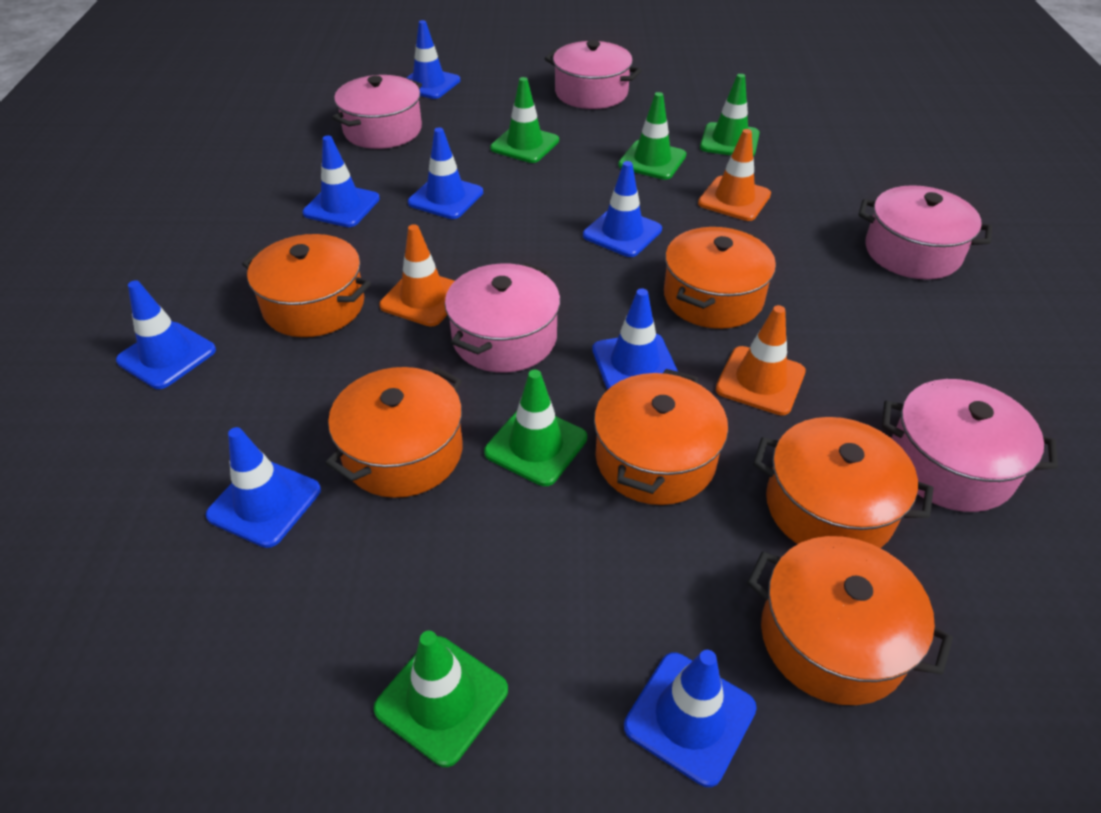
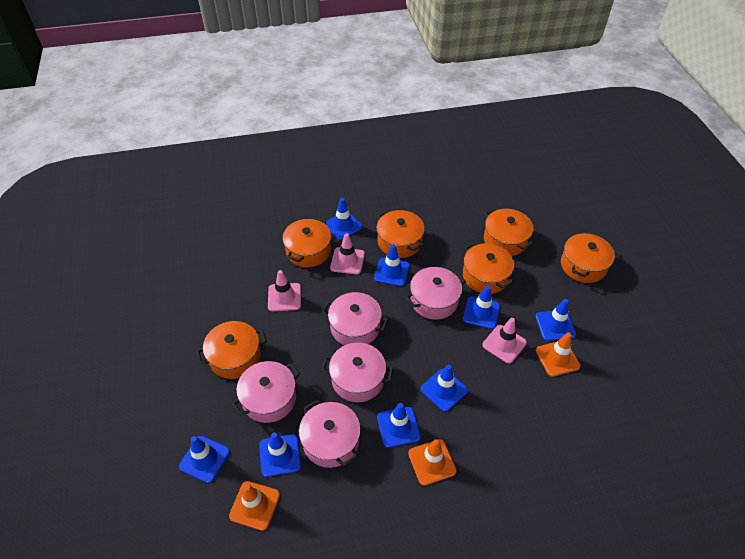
green traffic cone: [373,631,508,767] [484,370,587,486] [490,77,559,163] [618,92,686,180] [700,74,760,157] = 5 -> none = 0
pink traffic cone: none = 0 -> [268,270,301,311] [330,233,365,275] [482,318,527,364] = 3

